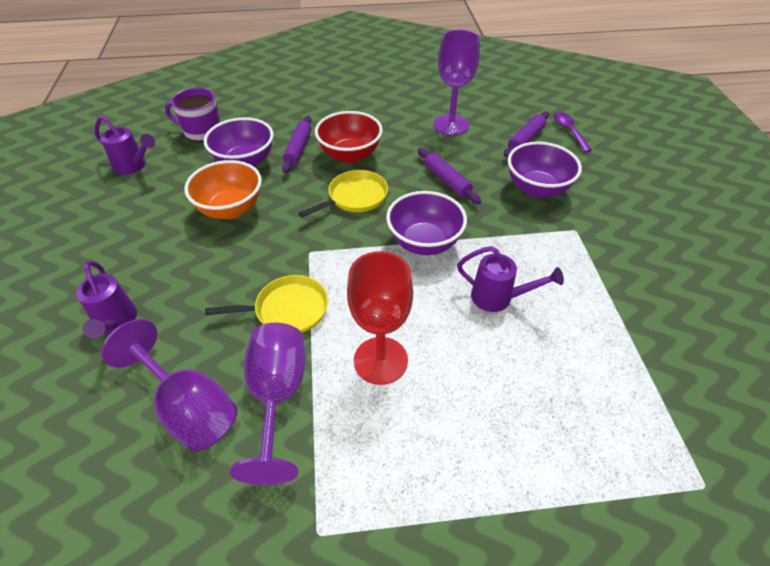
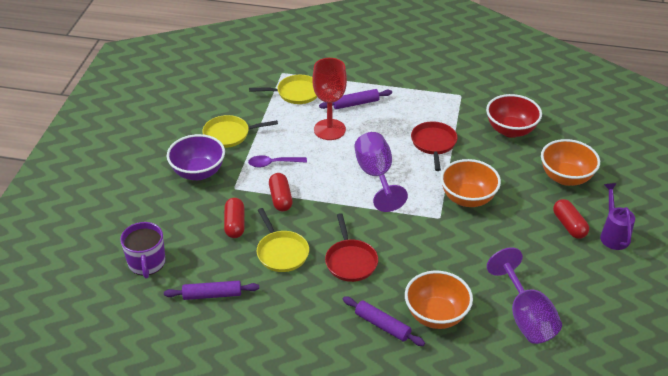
orange bowl: [184,160,262,219] = 1 -> [405,271,473,329] [440,159,501,207] [541,139,600,186] = 3
purple bowl: [204,117,274,167] [386,191,467,255] [508,142,582,198] = 3 -> [167,134,225,180] = 1
purple goblet: [101,319,237,451] [230,323,306,485] [433,30,480,136] = 3 -> [355,132,408,212] [487,247,562,344] = 2
purple watering can: [76,261,137,339] [95,116,155,175] [457,246,564,312] = 3 -> [600,183,635,250] = 1
red capsule: none = 0 -> [224,198,245,238] [269,173,293,211] [553,199,589,239] = 3
red pan: none = 0 -> [325,213,378,282] [411,121,457,171] = 2
yellow pan: [205,275,328,333] [299,170,388,217] = 2 -> [202,115,278,148] [249,75,317,104] [257,208,309,272] = 3

